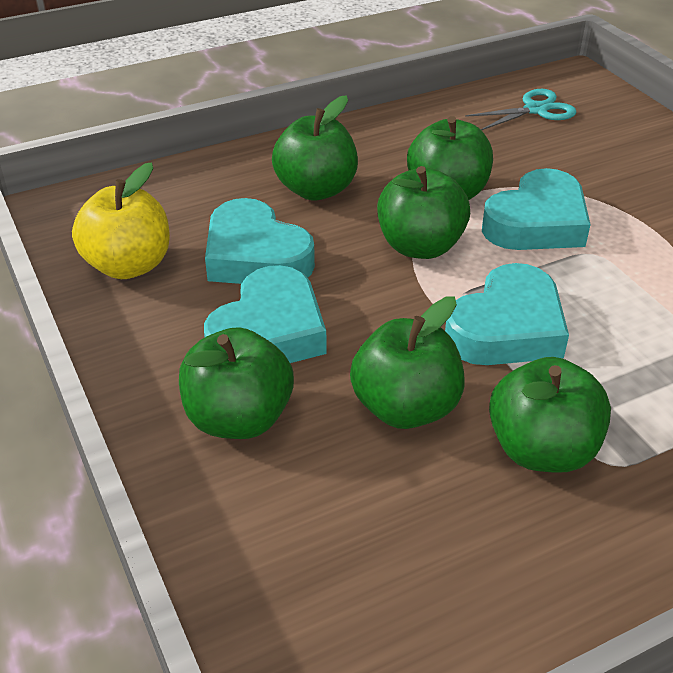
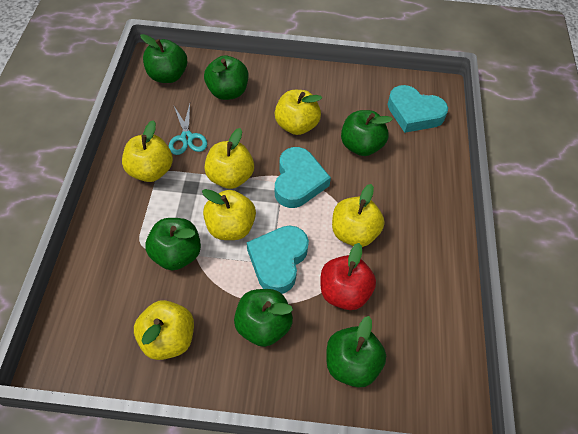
red apple: none = 0 -> [321,243,376,310] = 1
turquoise heart: [204,265,327,363] [205,198,315,284] [445,263,569,365] [482,168,591,250] = 4 -> [247,226,309,294] [275,147,331,208] [387,85,448,133] = 3
yellow apple: [72,162,170,279] = 1 -> [122,120,173,182] [134,300,194,360] [202,189,256,240] [204,128,254,189] [275,90,322,135] [332,184,384,247] = 6

